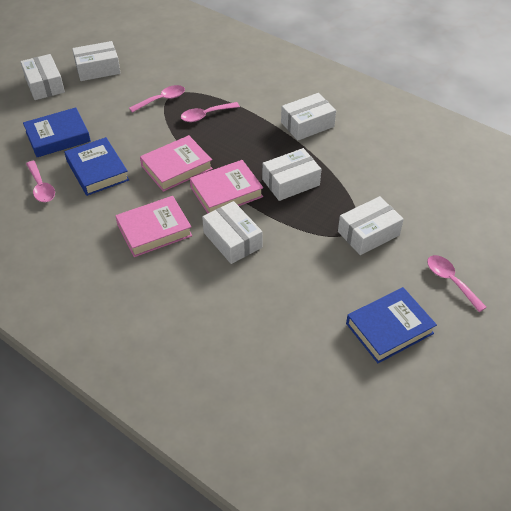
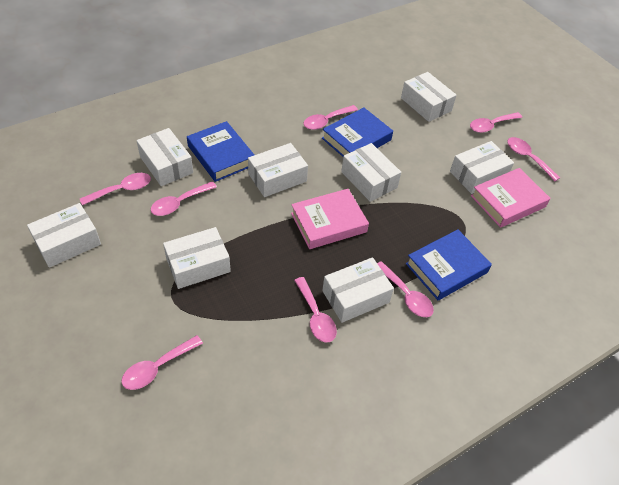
pink book: [115,196,192,257] [140,135,213,192] [190,160,263,213] = 3 -> [291,189,369,249] [471,168,550,228] = 2
pink spoon: [26,161,55,202] [129,85,185,113] [181,102,240,122] [427,255,487,312] = 4 -> [80,173,151,205] [122,335,203,390] [151,181,217,216] [294,277,337,342] [304,105,358,130] [377,261,434,317] [470,112,522,133] [507,137,560,182] = 8
white box: [20,54,65,100] [72,41,121,81] [202,201,263,264] [262,148,321,201] [281,93,336,141] [338,196,404,255] = 6 -> [27,203,101,268] [136,128,193,186] [163,227,231,289] [248,143,308,197] [322,257,394,323] [341,143,401,202] [401,72,457,122] [450,141,514,194] = 8

